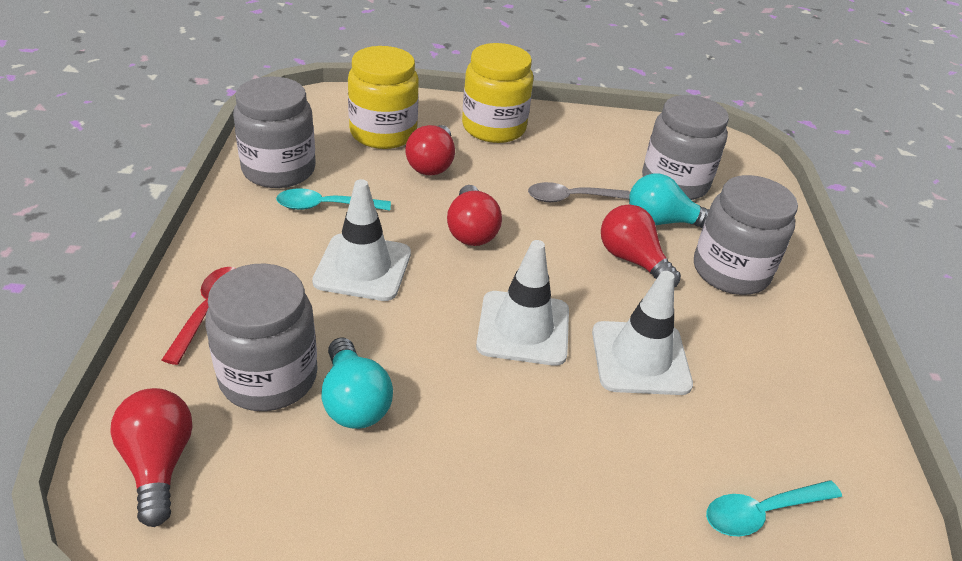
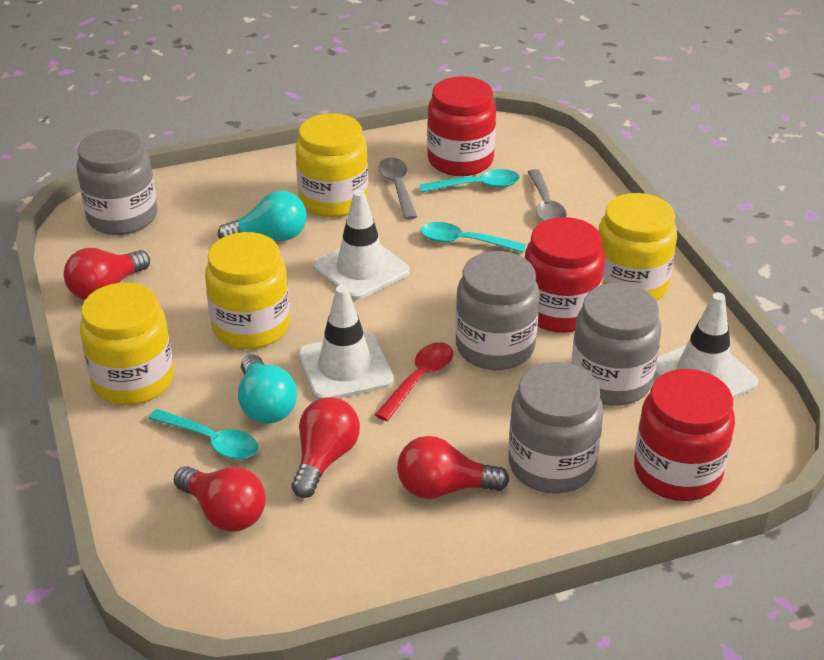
grey spoon: [528,182,630,202] = 1 -> [378,158,417,220] [528,169,567,221] = 2
red jar: none = 0 -> [427,76,496,176] [525,217,605,333] [634,369,735,501] = 3
turquoise spoon: [276,188,391,211] [706,480,842,536] = 2 -> [148,409,258,459] [419,169,520,193] [421,222,526,253] = 3
yellow jar: [348,46,419,149] [462,43,534,143] = 2 -> [80,282,174,405] [205,232,290,349] [296,113,368,217] [599,193,677,301] = 4

